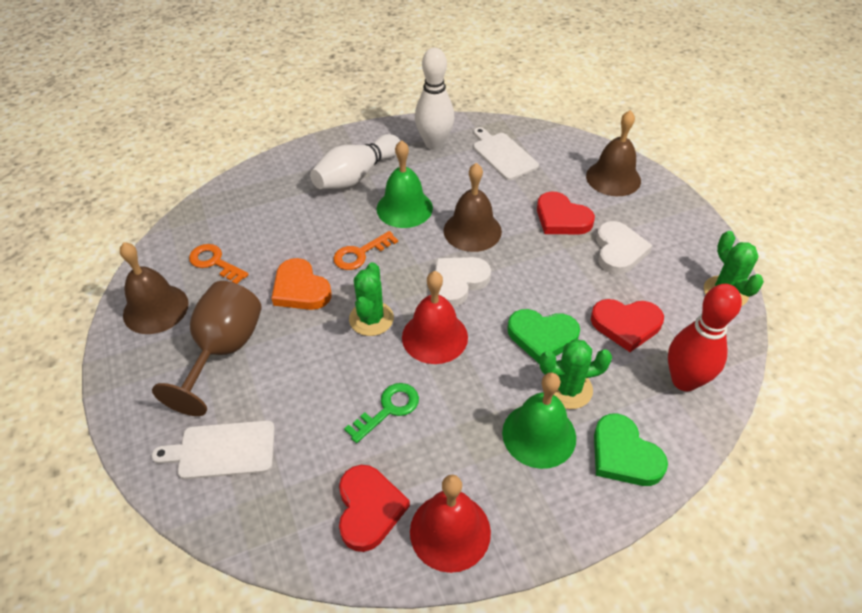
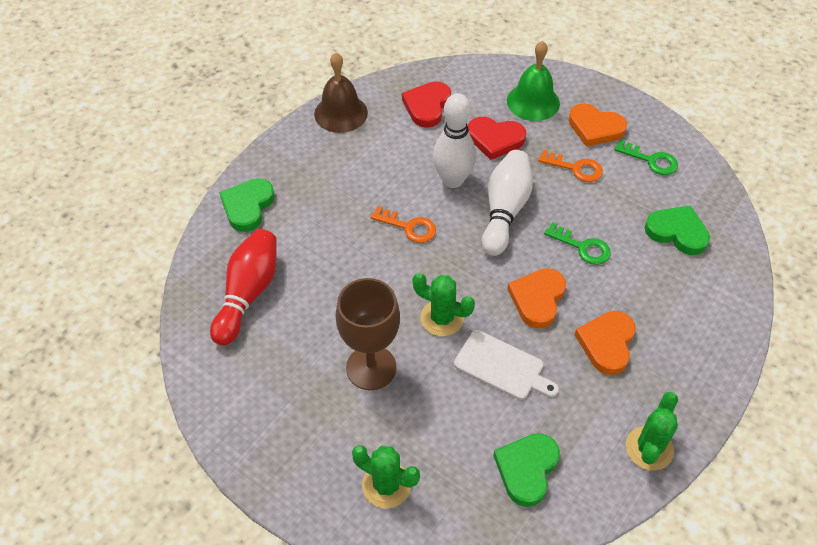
brown bell: [120,242,189,334] [444,163,502,252] [586,110,641,196] = 3 -> [314,53,368,133] = 1
green bell: [376,140,433,228] [502,373,576,469] = 2 -> [507,41,560,121] = 1
green heart: [507,309,580,363] [594,413,668,486] = 2 -> [219,178,275,232] [493,433,560,507] [645,206,710,255] = 3
green key: [344,383,419,443] = 1 -> [544,222,611,265] [614,139,678,175] = 2
orange heart: [271,258,332,310] = 1 -> [507,268,566,328] [568,103,627,147] [575,311,636,375] = 3
red bell: [402,271,468,364] [410,475,491,573] = 2 -> none = 0
red heart: [339,465,410,552] [537,191,595,234] [591,299,664,352] = 3 -> [402,81,451,128] [468,117,526,160] = 2
white cutting board: [152,420,275,479] [473,127,539,180] = 2 -> [454,330,559,400] = 1
white heart: [435,257,491,307] [596,221,653,275] = 2 -> none = 0

